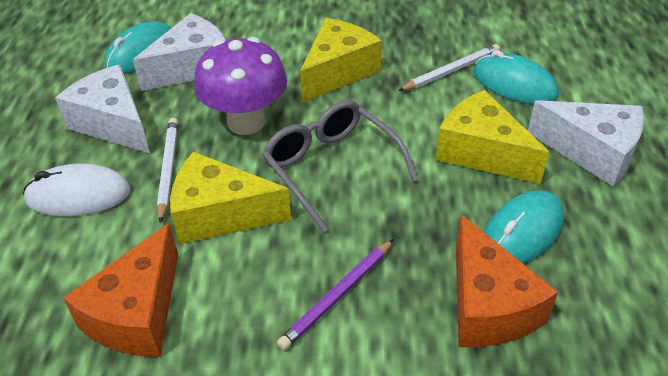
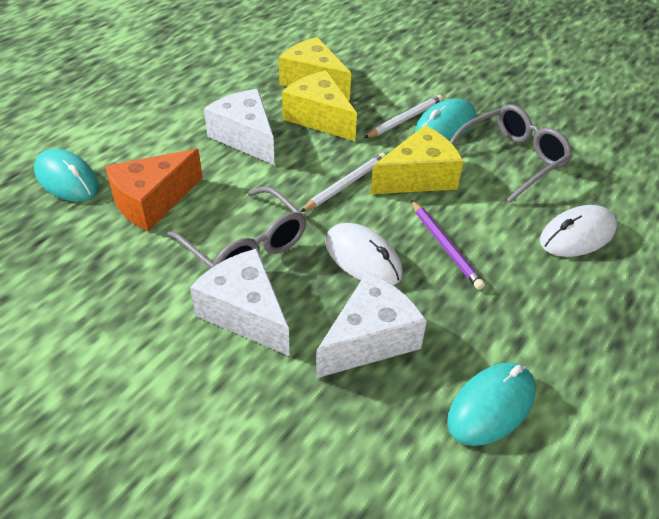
grey glasses: [262,100,418,233] = 1 -> [167,186,307,269] [450,104,573,203] = 2
orange cheese: [63,223,178,357] [456,215,558,347] = 2 -> [105,149,203,231] = 1
purple mushroom: [194,37,287,135] = 1 -> none = 0
white mouse: [23,164,131,216] = 1 -> [325,223,403,285] [540,205,617,257] = 2

